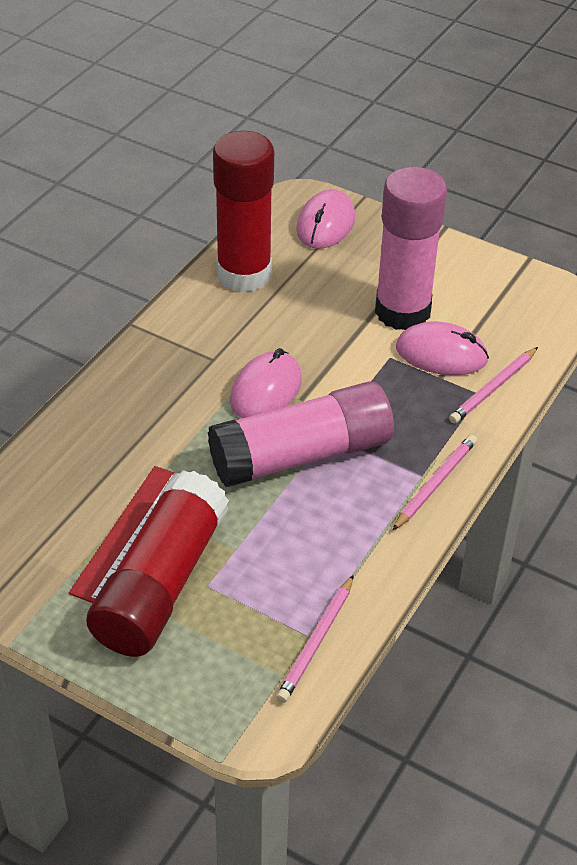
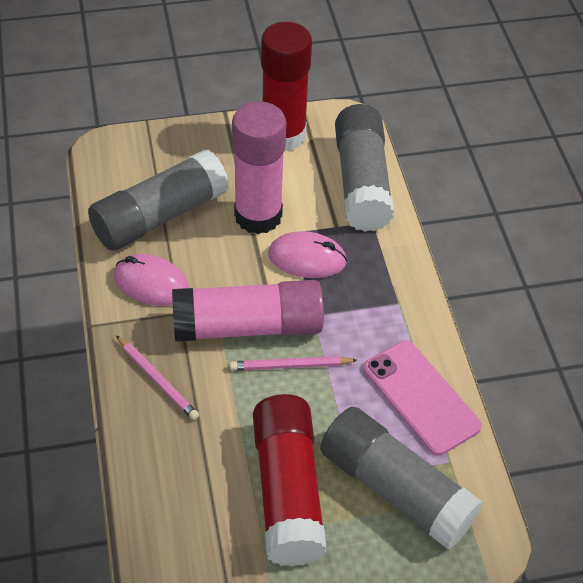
grey glue stick: none = 0 -> [88,149,229,251] [320,407,483,550] [335,104,394,232] = 3
pink mouse: [230,348,302,418] [296,189,355,249] [396,322,489,375] = 3 -> [114,254,189,306] [268,231,347,278] = 2
pink pencil: [276,575,354,703] [392,435,477,531] [449,347,538,424] = 3 -> [116,335,199,420] [230,356,357,371] = 2
pink phone: none = 0 -> [363,341,482,456] = 1
red ruler: [69,466,174,603] = 1 -> none = 0

